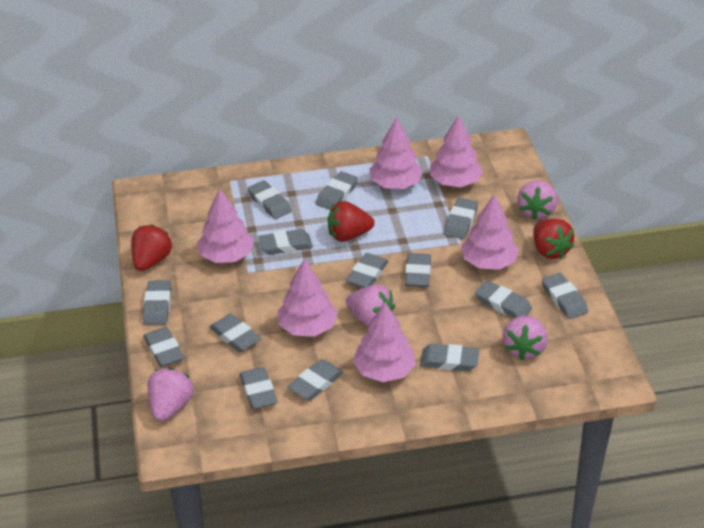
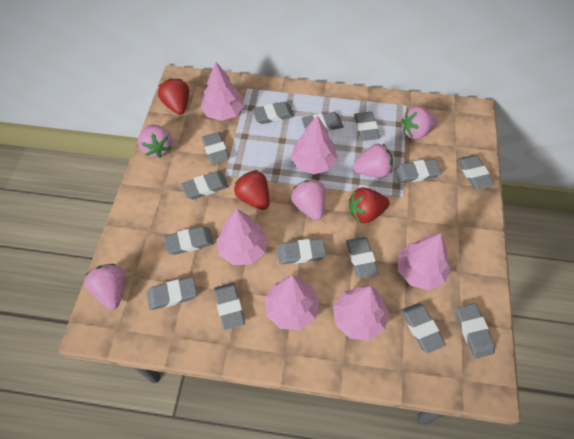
pink strawberry: [148,368,193,421] [346,284,395,327] [503,315,548,360] [517,180,558,220] = 4 -> [84,264,125,310] [138,124,172,158] [291,179,325,220] [353,144,393,178] [401,106,438,139] = 5

